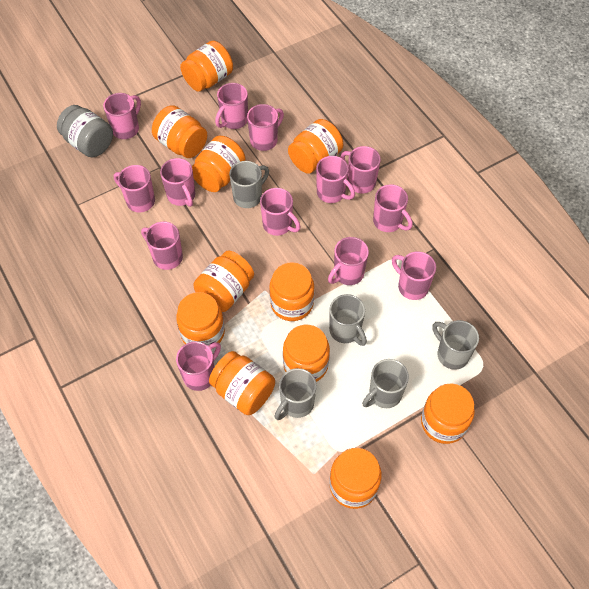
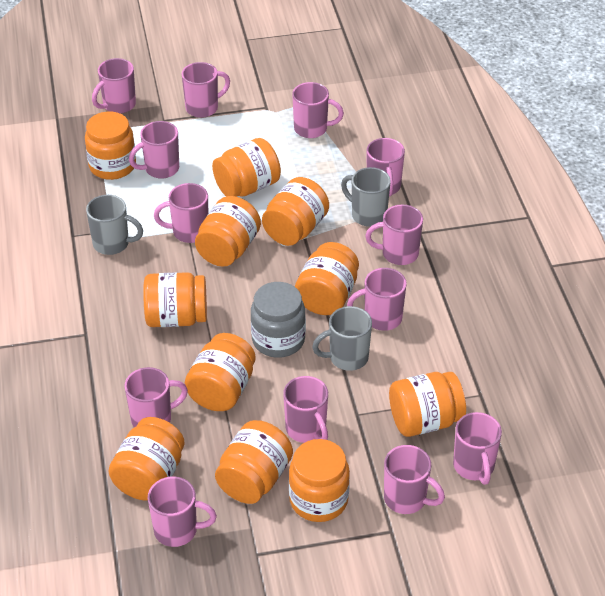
grey mug: [229,161,269,208] [274,368,317,420] [329,294,367,346] [362,359,409,408] [432,320,479,370] = 5 -> [86,195,143,255] [312,306,372,371] [341,167,391,227] = 3

